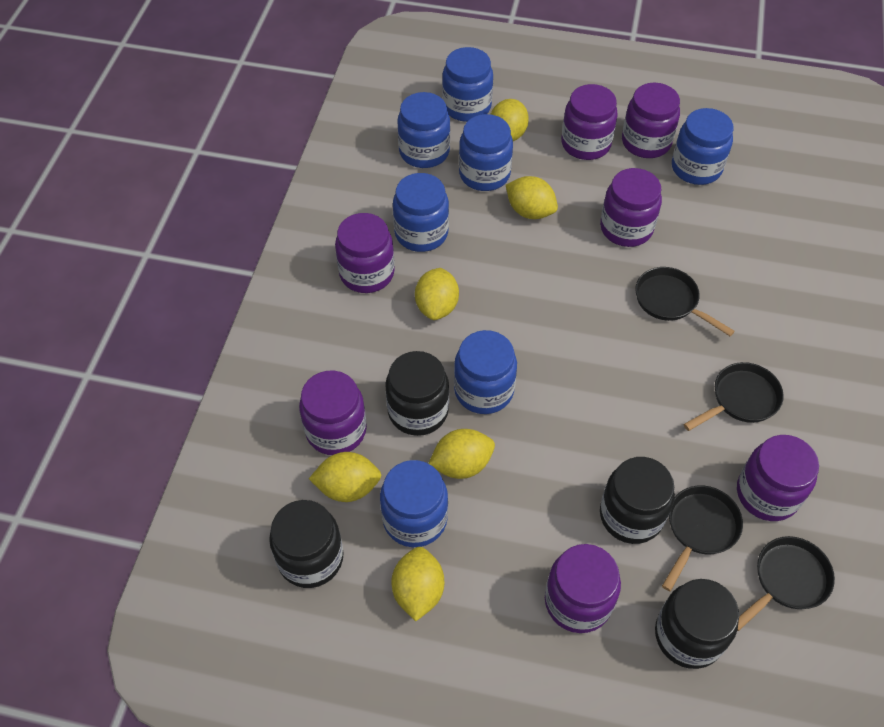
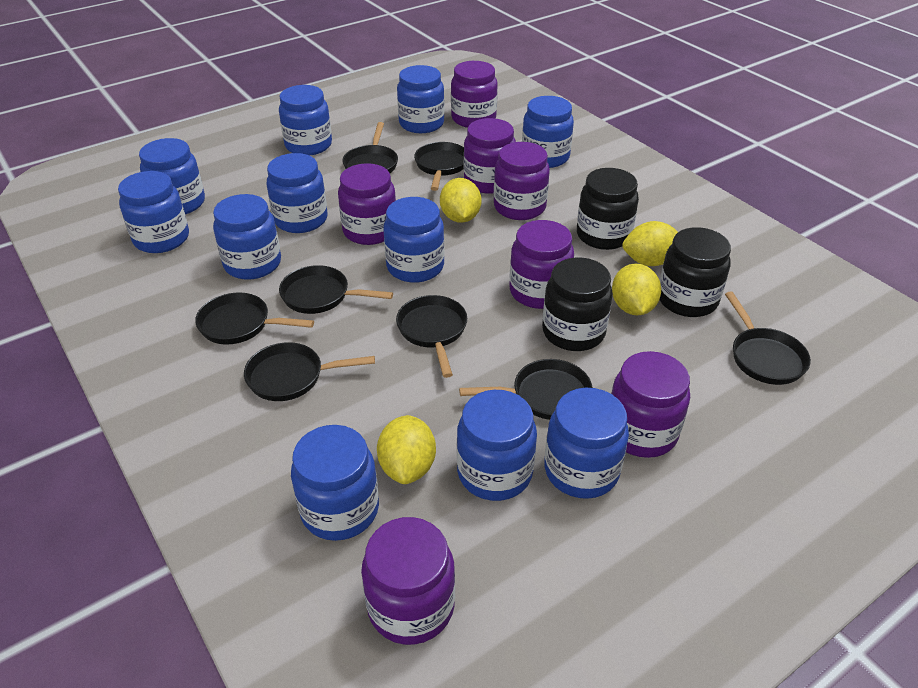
black jar: [269,500,344,588] [385,351,449,436] [600,457,675,544] [655,579,739,669] = 4 -> [542,257,613,351] [577,168,639,250] [660,227,731,317] = 3
black pan: [635,267,735,336] [662,485,743,591] [684,362,784,431] [737,536,835,631] = 4 -> [195,293,314,345] [244,342,375,401] [279,265,393,314] [342,122,398,173] [396,295,467,378] [414,142,464,191] [459,359,593,420] [725,292,811,385] = 8
blue jar: [380,460,448,547] [393,173,449,252] [398,92,450,168] [442,47,493,122] [454,330,517,414] [459,114,513,191] [672,108,734,185] = 7 -> [118,171,189,253] [139,138,205,214] [213,194,281,280] [267,153,328,233] [279,85,332,156] [291,425,379,541] [383,197,445,283] [397,65,445,133] [457,390,537,501] [522,96,574,168] [544,388,629,499] = 11
yellow lemon: [309,452,381,502] [391,547,444,621] [415,268,459,320] [428,429,495,479] [490,99,529,141] [506,176,558,219] = 6 -> [377,415,436,484] [440,178,481,223] [612,264,661,315] [622,221,678,266] = 4

